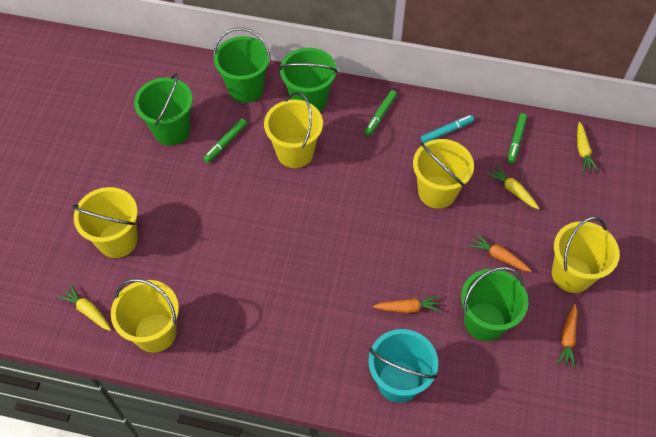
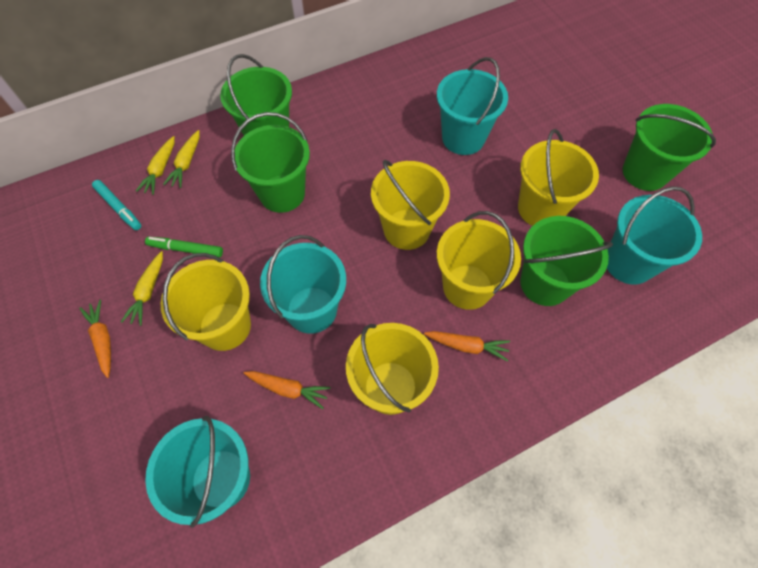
green marker: [203,119,247,163] [365,90,397,136] [507,113,527,163] = 3 -> [145,237,223,257] = 1
turquoise bucket: [368,329,438,403] = 1 -> [145,416,250,527] [260,235,346,334] [437,57,508,155] [607,186,702,285] = 4

